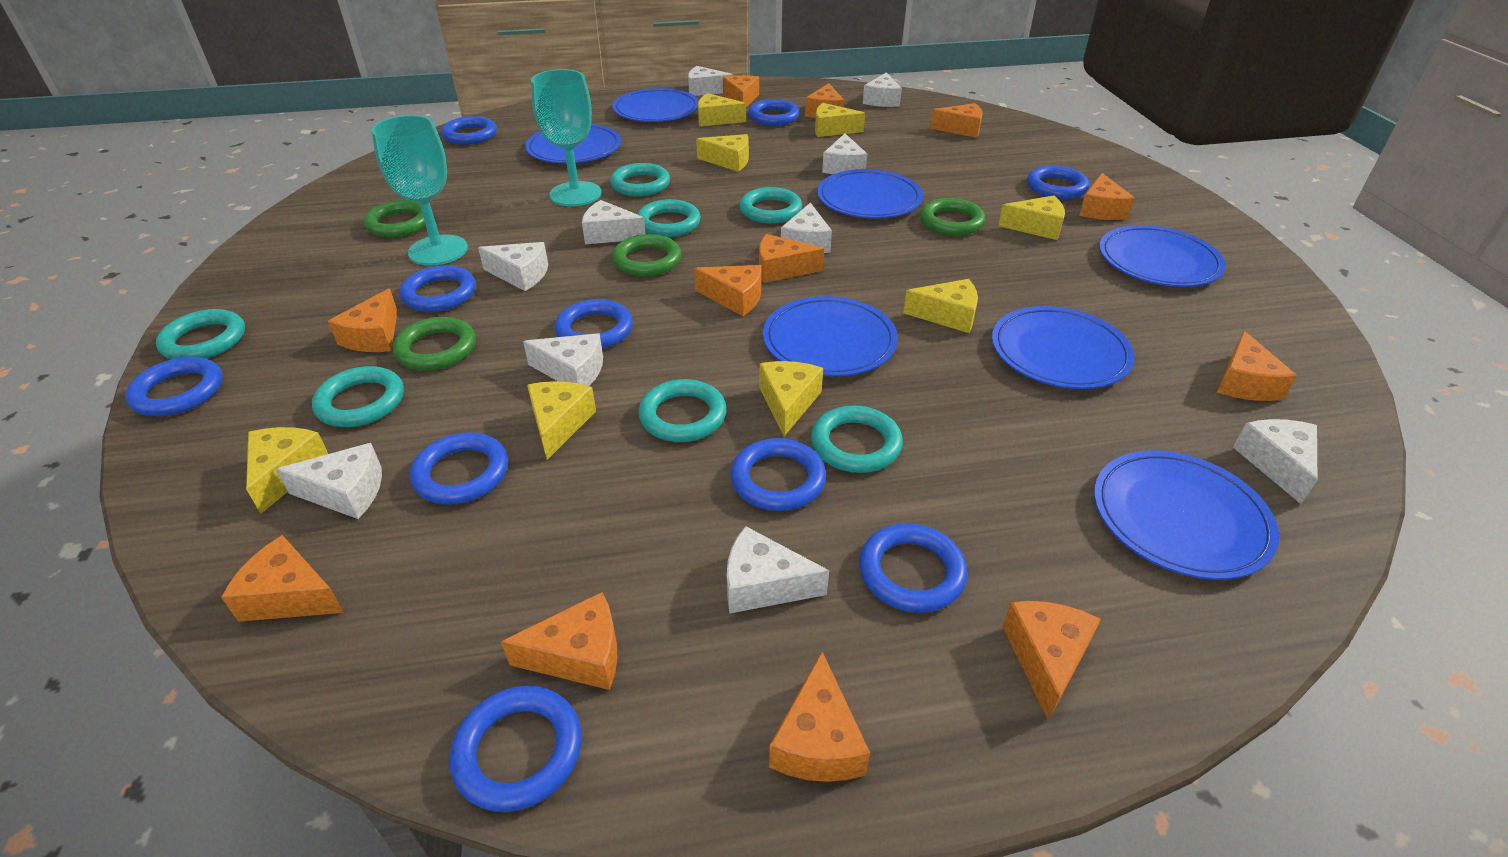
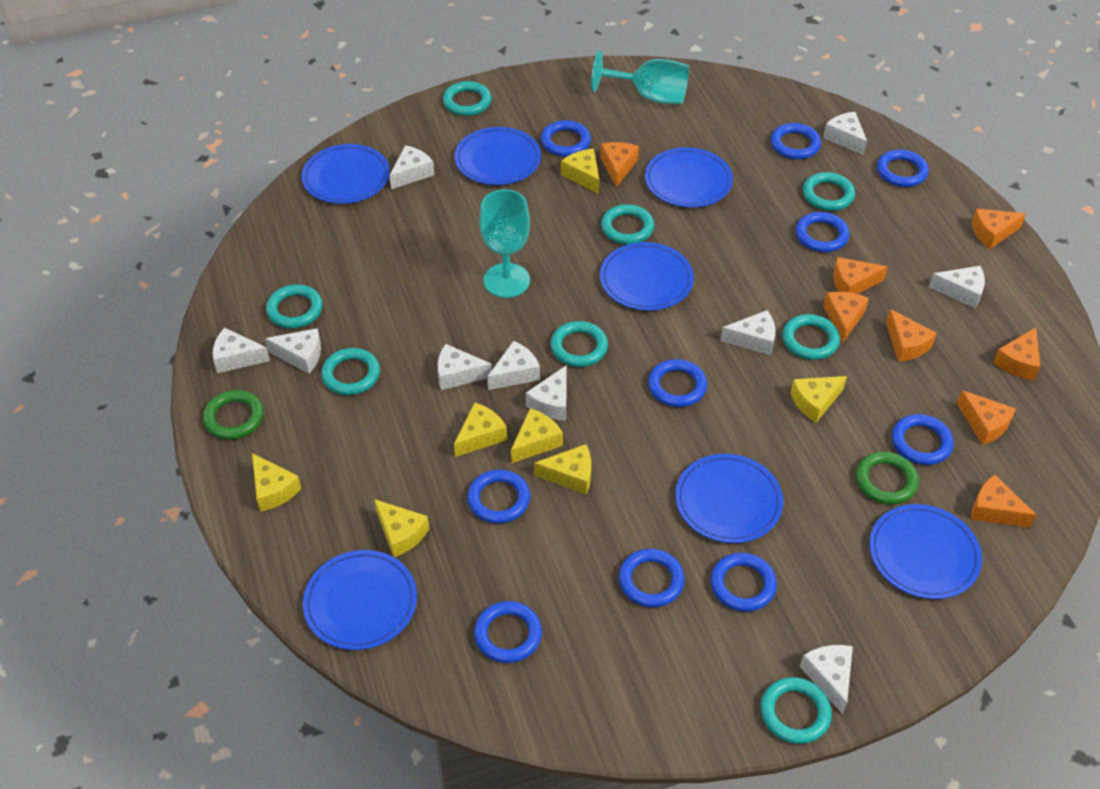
green ring: [364,199,426,237] [393,317,476,370] [612,234,681,276] [920,198,985,236] = 4 -> [203,390,264,440] [856,451,919,505] = 2
orange cheese: [221,535,344,622] [328,288,398,352] [501,592,617,690] [694,265,761,316] [723,75,759,107] [759,234,824,283] [769,652,870,782] [805,83,844,118] [930,103,983,138] [1002,601,1101,721] [1079,173,1135,220] [1217,331,1297,401] = 12 -> [600,142,639,187] [823,292,869,344] [833,257,888,294] [886,309,937,362] [957,390,1016,445] [971,475,1037,528] [972,209,1026,249] [993,327,1040,380] = 8
turquoise ring: [156,309,245,359] [312,366,404,427] [610,163,670,196] [637,199,701,237] [638,379,727,442] [739,187,802,224] [811,405,903,473] = 7 -> [266,284,323,328] [321,348,380,395] [443,81,491,116] [551,321,608,367] [601,204,654,244] [760,677,832,744] [782,314,840,360] [803,172,855,211] = 8
yellow cheese: [246,427,328,514] [527,381,596,460] [696,134,749,172] [698,93,746,127] [759,361,823,436] [815,103,865,137] [903,279,978,333] [998,196,1065,240] = 8 -> [252,453,301,512] [374,499,429,557] [454,403,507,457] [511,408,563,463] [534,444,591,495] [561,149,599,194] [791,376,847,423] = 7

